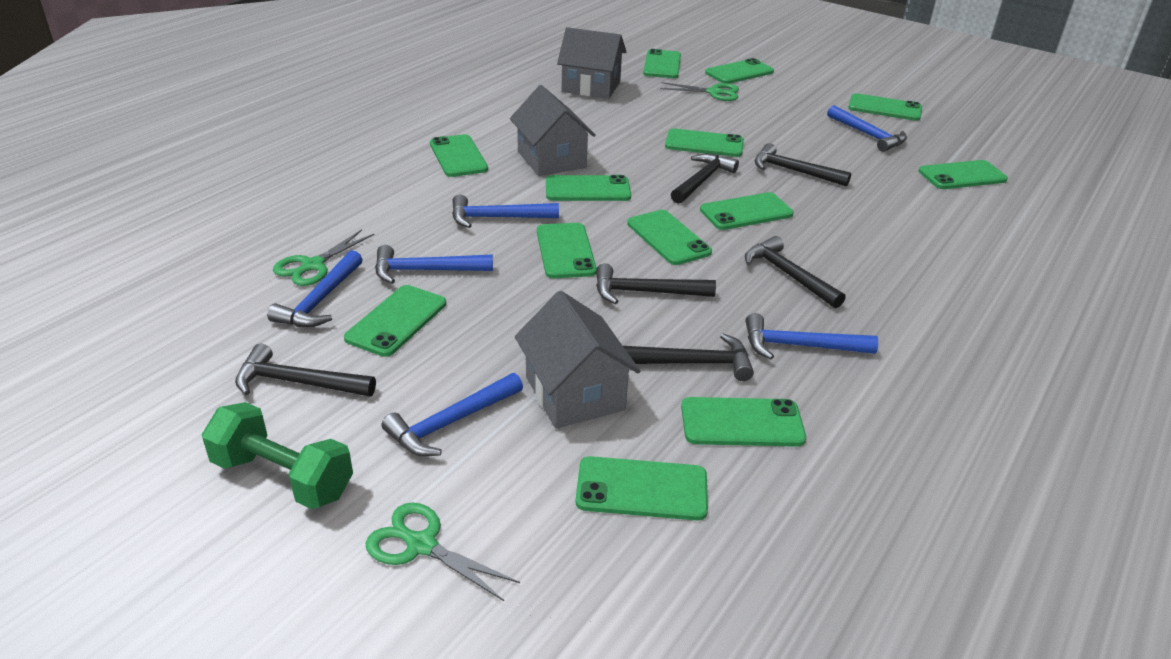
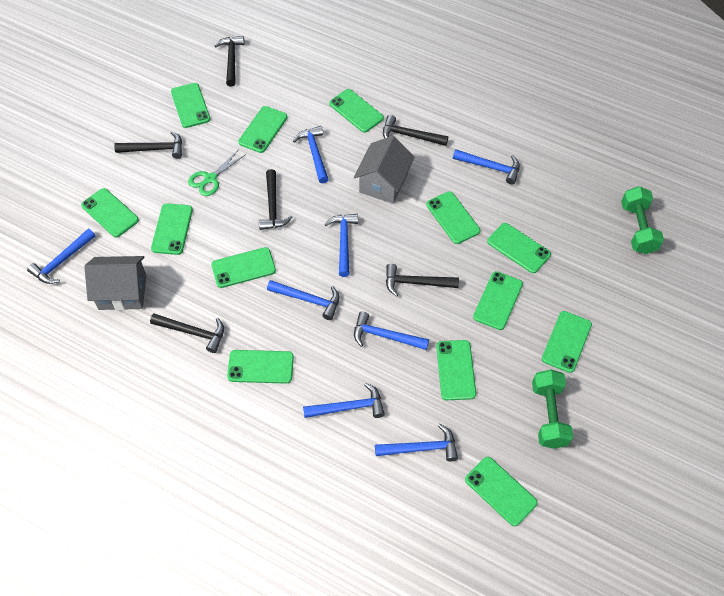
blue hammer: [267,250,363,327] [375,245,493,284] [382,373,523,457] [452,195,559,228] [746,313,878,359] [827,105,907,152] = 6 -> [27,228,95,284] [267,280,339,320] [293,126,329,183] [303,383,385,418] [325,214,358,277] [354,312,429,350] [375,424,458,461] [453,149,520,185] = 8
green dumbbell: [202,402,353,509] = 1 -> [532,369,573,449] [621,186,664,254] = 2
green scissors: [273,230,375,286] [365,503,520,601] [660,82,739,101] = 3 -> [188,149,246,196] = 1
grey house: [510,85,596,176] [515,291,640,429] [557,27,626,99] = 3 -> [84,256,147,310] [354,136,415,204] = 2

